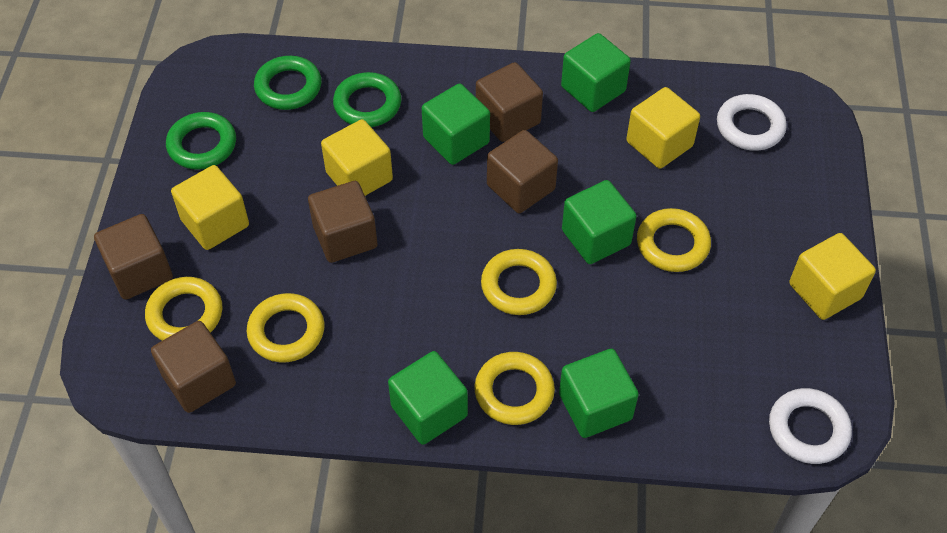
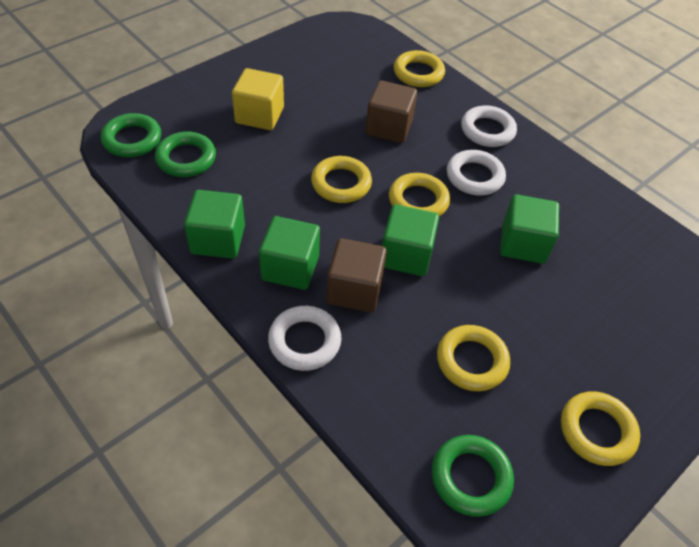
brown cube: [94,214,173,300] [151,321,236,413] [308,181,378,263] [476,62,543,142] [487,130,558,213] = 5 -> [326,238,387,312] [365,80,417,143] = 2
green cube: [388,351,468,445] [422,84,490,165] [559,349,639,438] [561,33,631,112] [562,180,636,264] = 5 -> [184,190,245,259] [259,216,320,290] [382,204,439,276] [500,194,559,264] = 4
white ring: [717,94,787,151] [769,388,852,464] = 2 -> [268,306,341,371] [447,150,506,196] [461,106,517,147] = 3
yellow cube: [171,165,249,250] [321,119,393,196] [626,87,700,169] [789,233,876,320] = 4 -> [232,68,284,130] = 1

